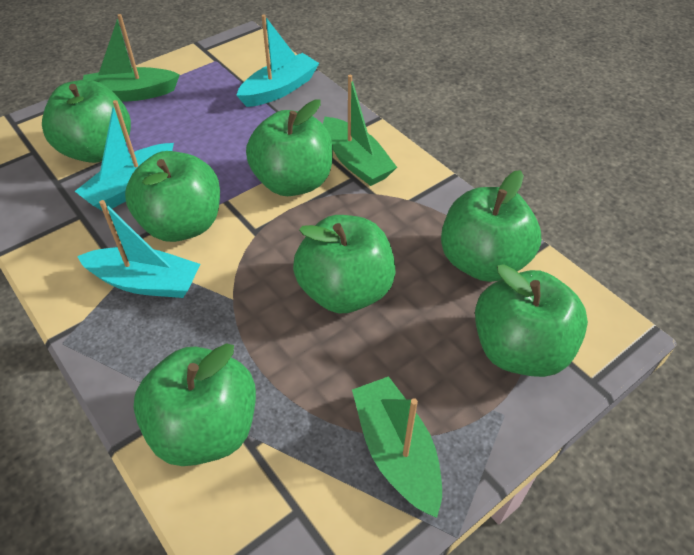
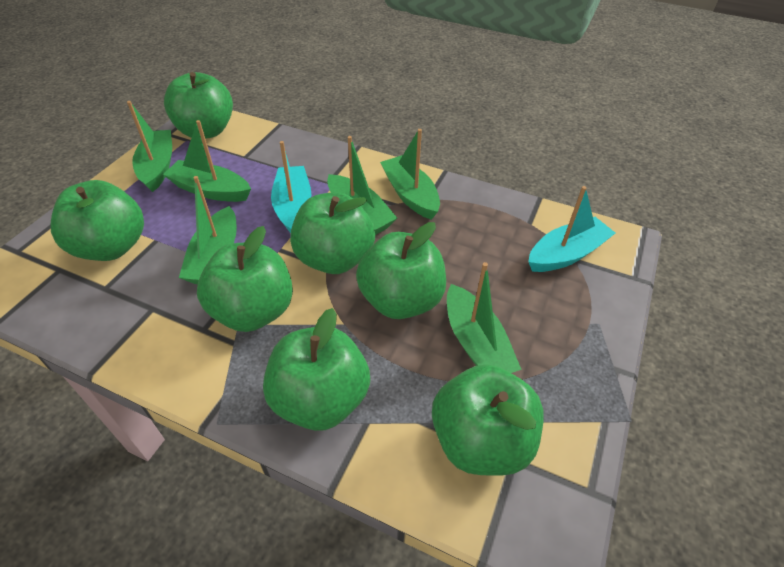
green boat: [83,14,180,102] [323,75,397,186] [352,376,442,518] = 3 -> [127,101,172,192] [163,120,251,202] [179,176,237,284] [327,136,397,235] [380,129,440,220] [447,262,521,373] = 6
turquoise boat: [75,100,174,210] [77,200,200,298] [236,14,319,107] = 3 -> [271,141,312,233] [528,186,615,272] = 2

